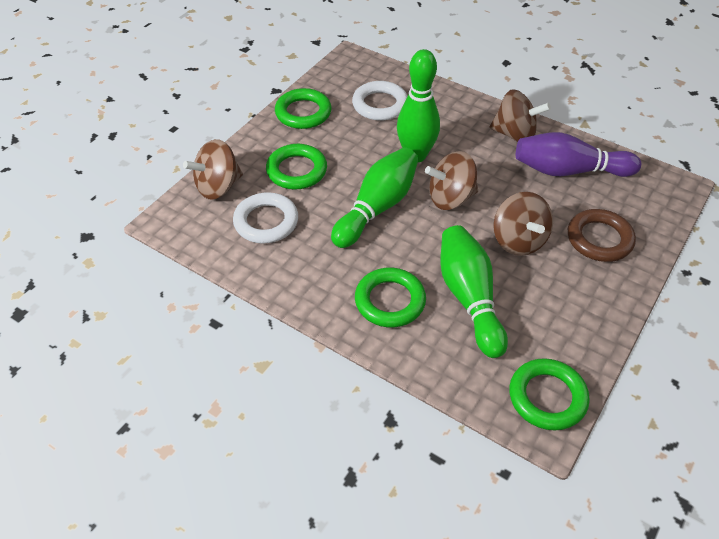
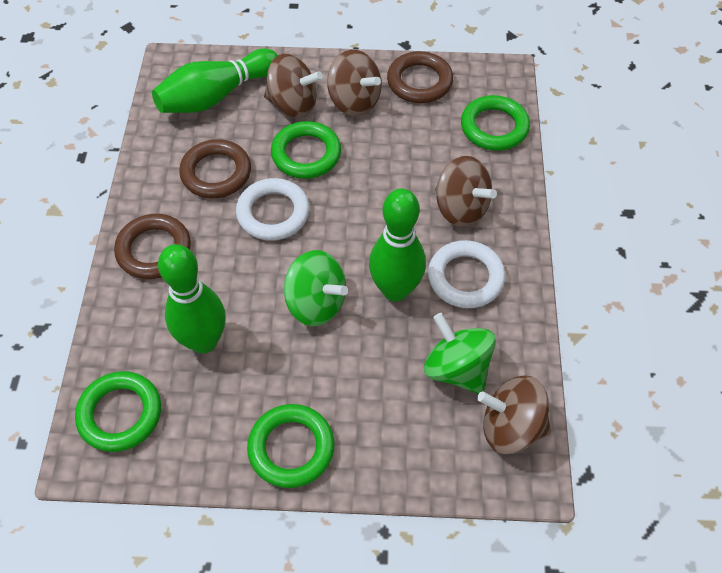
brown ring: [568,209,636,262] = 1 -> [114,214,191,279] [179,139,251,198] [387,51,453,103] = 3
green spinning top: none = 0 -> [284,250,348,326] [424,313,496,394] = 2
purple bowling pin: [516,132,641,177] = 1 -> none = 0

